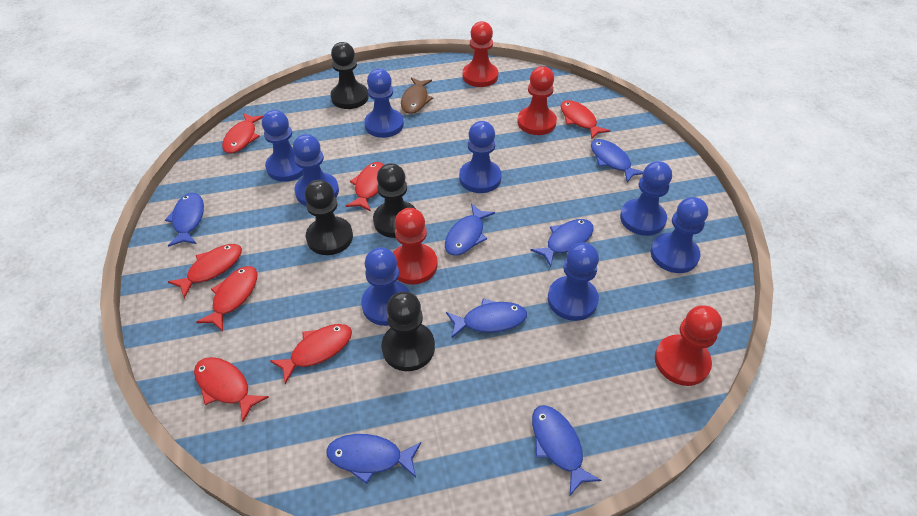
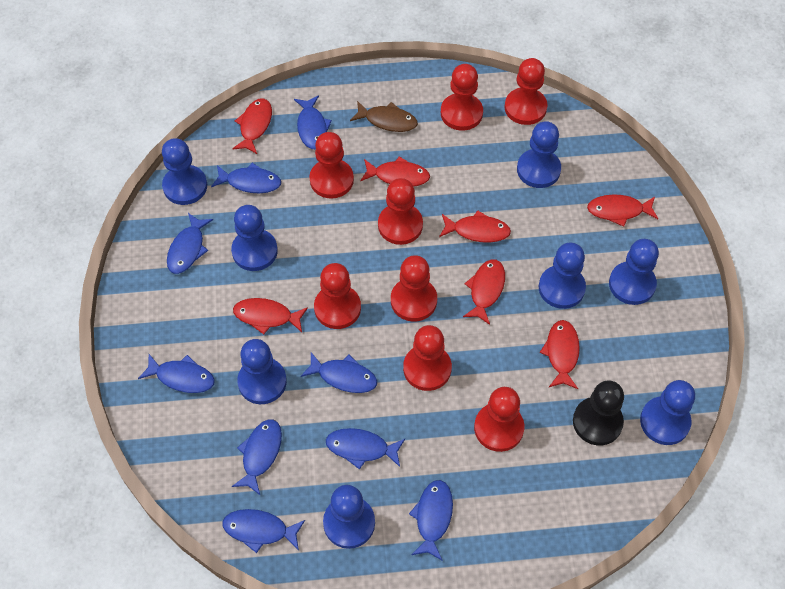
black pawn: [305,180,353,255] [331,42,369,109] [373,163,416,238] [382,291,435,371] = 4 -> [573,380,624,445] = 1
blue fish: [165,193,204,247] [326,434,421,484] [445,203,495,256] [446,299,527,339] [530,219,594,267] [532,405,602,495] [591,139,643,182] = 7 -> [138,354,215,393] [167,213,213,274] [211,163,281,193] [222,509,305,553] [232,419,282,495] [294,95,332,149] [301,352,377,393] [326,428,405,470] [409,480,453,561] = 9
red pawn: [393,208,438,285] [463,21,498,87] [517,66,557,135] [655,305,722,386] = 4 -> [310,132,354,199] [314,263,361,329] [378,178,423,245] [391,255,437,322] [403,325,452,391] [441,64,483,131] [474,387,524,452] [505,58,547,125] = 8

